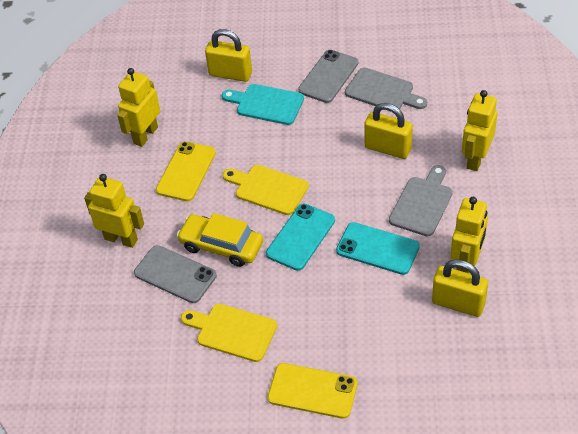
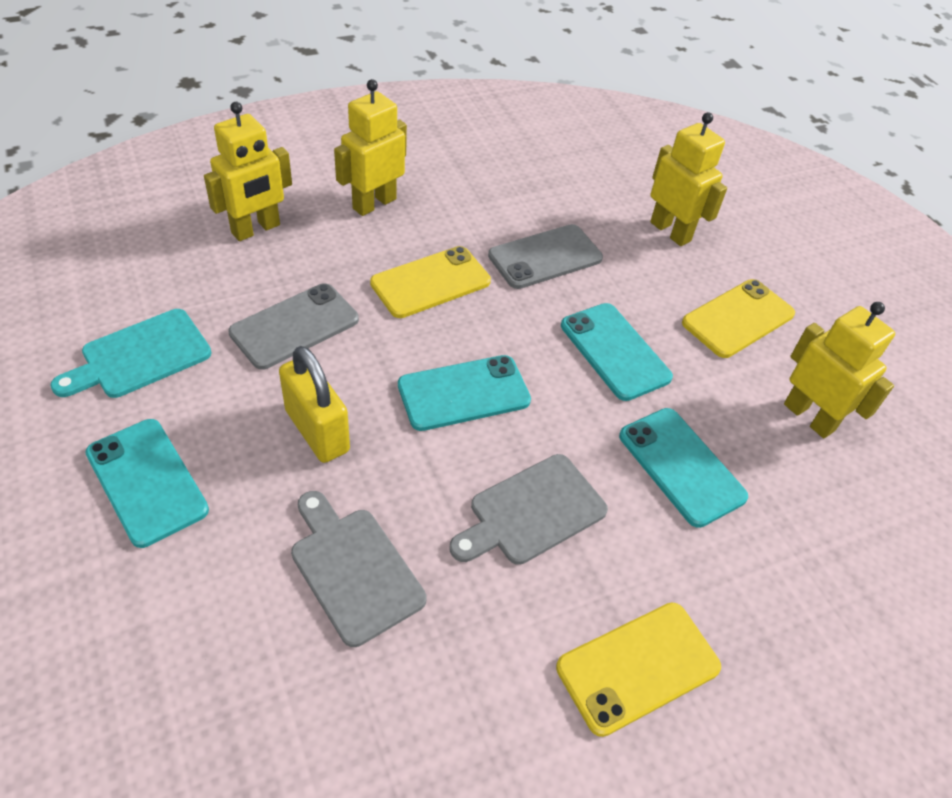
turquoise phone: [266,204,335,271] [336,222,420,275] = 2 -> [85,419,209,548] [398,355,531,431] [561,303,673,401] [619,408,748,528] = 4
yellow car: [177,213,263,267] = 1 -> none = 0
yellow cutting board: [181,304,277,362] [223,165,309,215] = 2 -> none = 0
yellow padlock: [205,29,252,82] [364,103,413,159] [432,259,488,317] = 3 -> [279,346,350,463] = 1
yellow phone: [156,141,216,201] [267,363,357,419] = 2 -> [370,246,491,318] [556,602,721,737] [682,279,795,358] = 3

